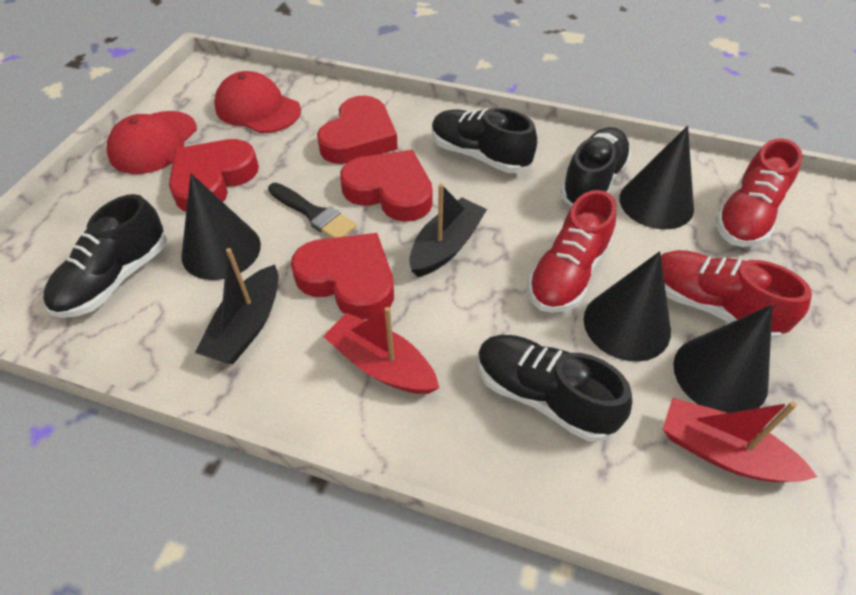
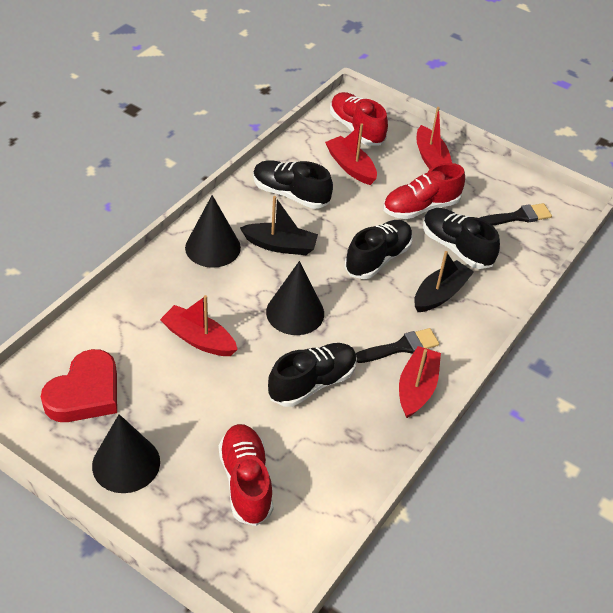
black brush: [268,183,357,238] = 1 -> [356,328,439,363] [480,203,552,226] = 2
black cone: [181,173,261,280] [584,251,671,361] [619,126,694,229] [673,305,773,413] = 4 -> [92,414,160,493] [185,195,241,268] [266,261,324,335] = 3
red boat: [323,307,439,394] [663,398,817,482] = 2 -> [160,295,238,356] [325,124,377,185] [399,346,441,418] [417,107,452,169] = 4
red cap: [107,111,197,174] [214,71,301,133] = 2 -> none = 0
red heart: [169,139,259,212] [291,233,394,320] [317,96,398,164] [340,150,433,222] = 4 -> [41,349,117,422] = 1

